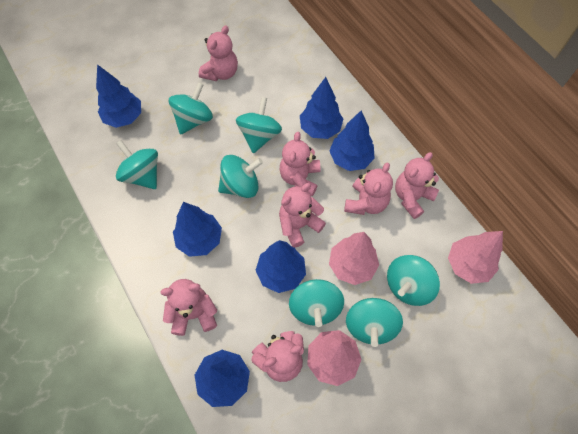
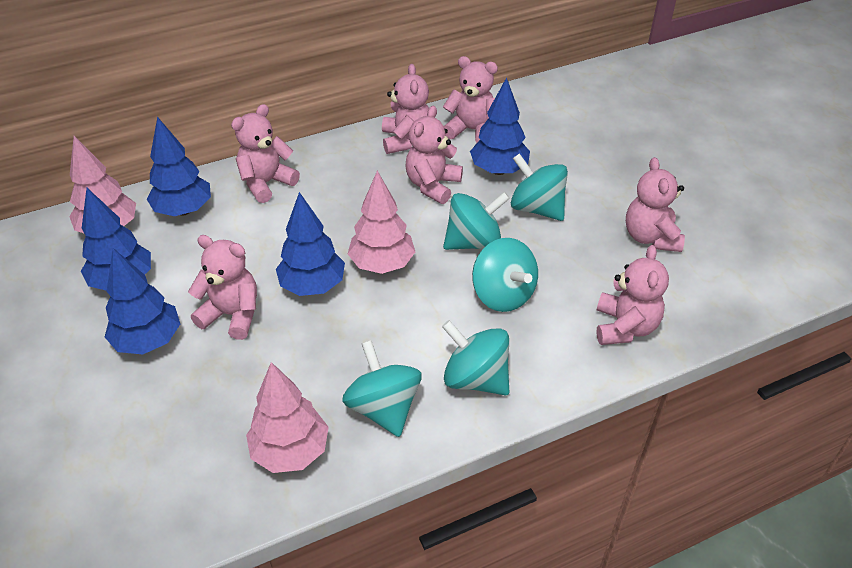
blue tree: [96,64,141,128] [173,202,222,257] [195,350,250,407] [256,240,306,293] [300,77,343,139] [329,110,375,171] = 6 -> [81,188,151,291] [105,248,180,354] [147,116,211,216] [276,192,345,296] [470,77,530,175] = 5
turquoise spinning top: [116,140,158,189] [169,82,213,135] [218,155,263,198] [236,97,282,153] [289,279,344,327] [346,298,403,347] [387,255,440,306] = 7 -> [342,340,422,437] [442,320,509,395] [443,192,510,250] [472,238,538,312] [511,153,568,221] = 5

